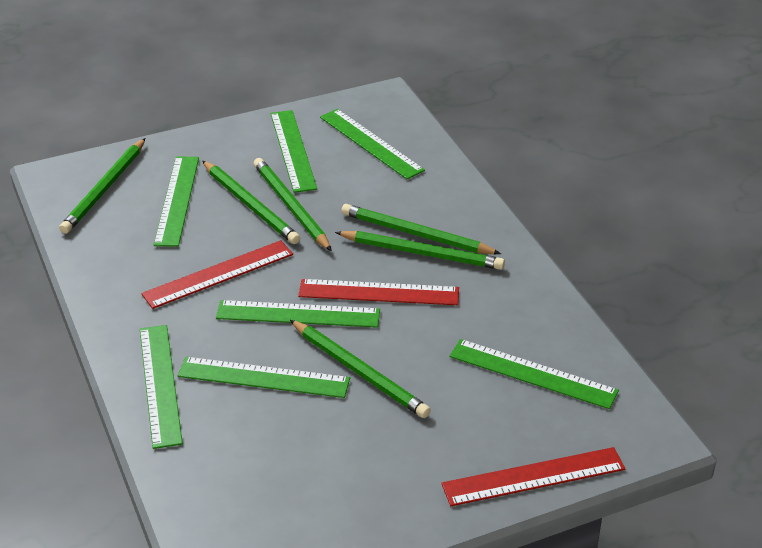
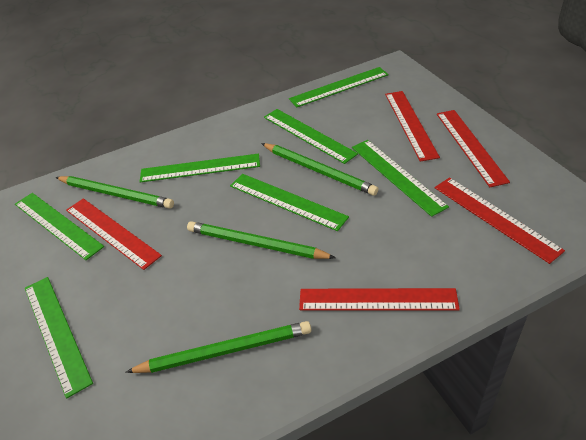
green pencil: [59,138,145,234] [203,161,300,244] [254,158,332,251] [290,320,431,418] [335,231,505,270] [341,204,501,254] = 6 -> [55,176,174,209] [126,321,311,373] [187,221,336,259] [261,143,378,196] = 4
red ruler: [141,240,293,309] [298,279,459,305] [441,447,625,506] = 3 -> [66,198,162,270] [299,288,460,310] [385,91,440,162] [435,177,565,264] [437,110,510,187] = 5

